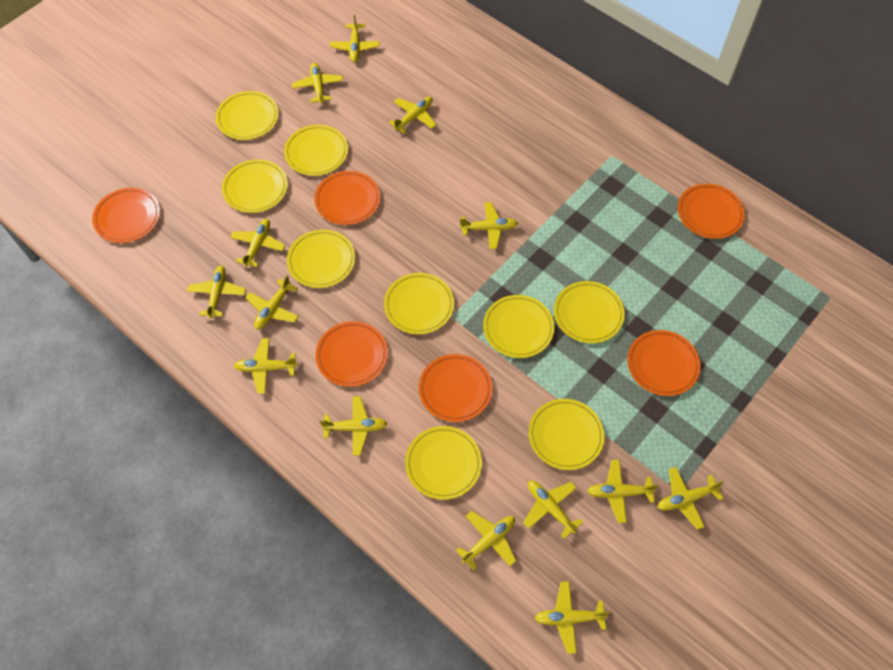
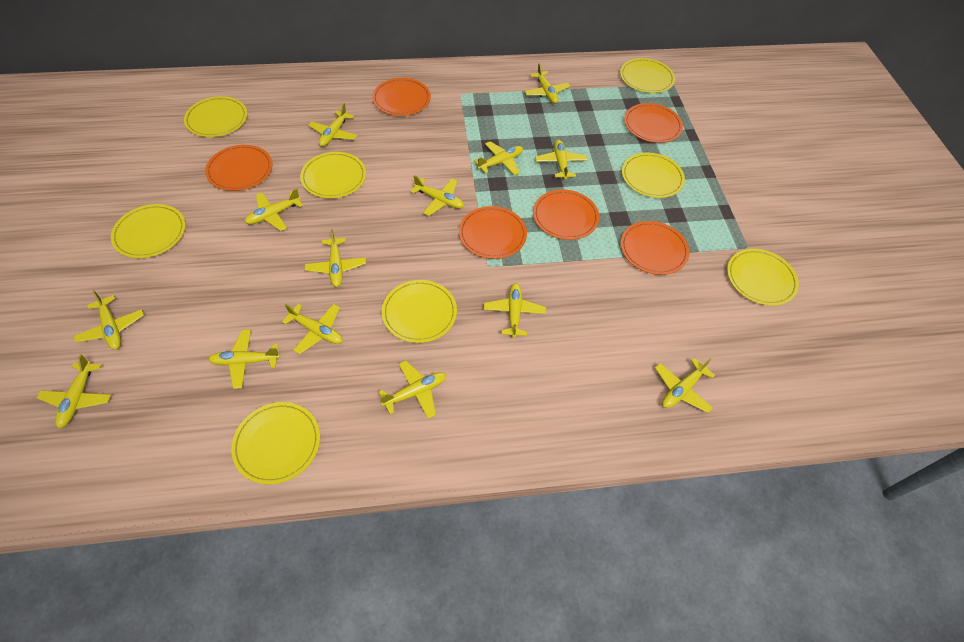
yellow plate: [216,91,279,140] [222,159,288,213] [284,125,348,176] [287,230,355,288] [384,273,454,334] [405,426,482,500] [483,295,554,358] [529,399,604,470] [554,281,625,343] = 9 -> [111,204,185,258] [184,96,247,137] [231,402,320,485] [300,152,366,198] [382,280,457,343] [620,58,675,93] [622,153,685,198] [727,249,799,306] = 8

